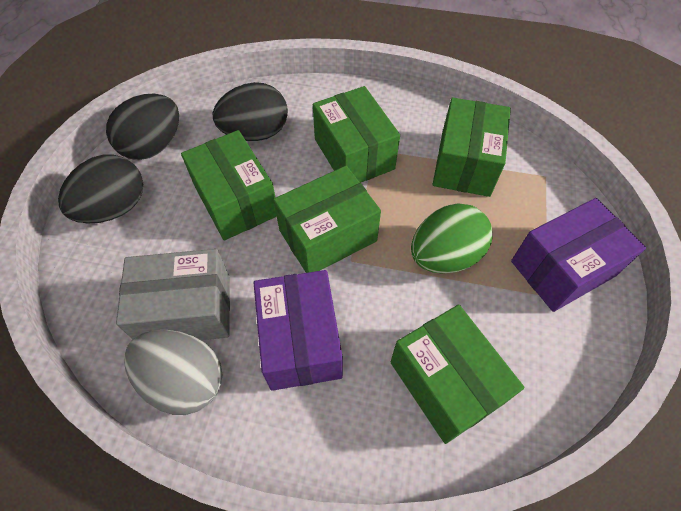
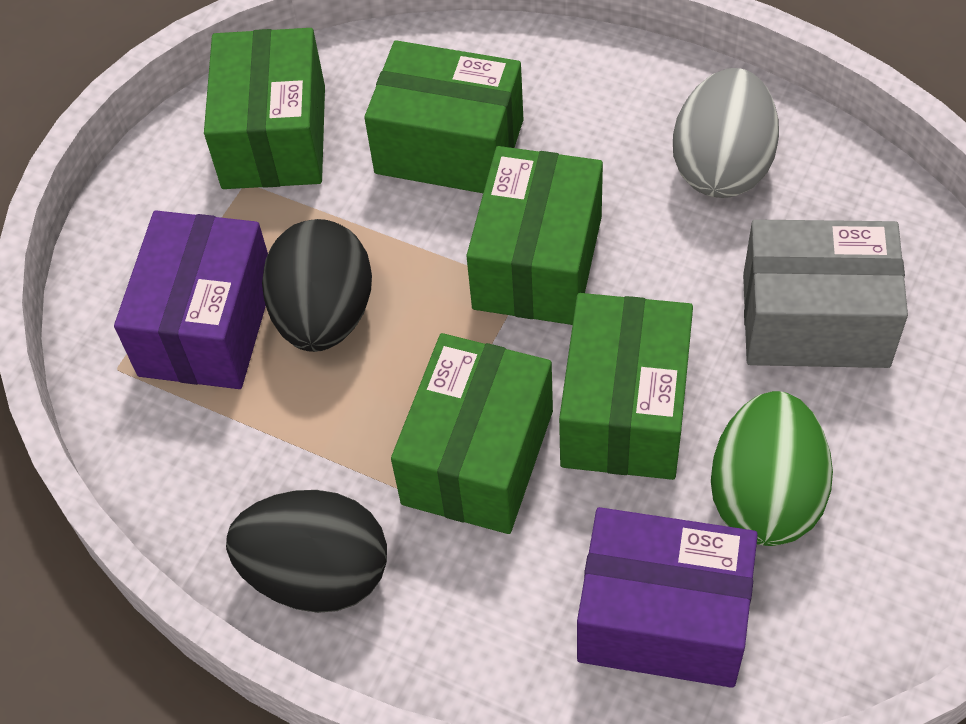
black egg: [58,154,143,223] [106,94,179,160] [213,82,288,141] = 3 -> [226,490,387,613] [262,219,372,352] = 2

